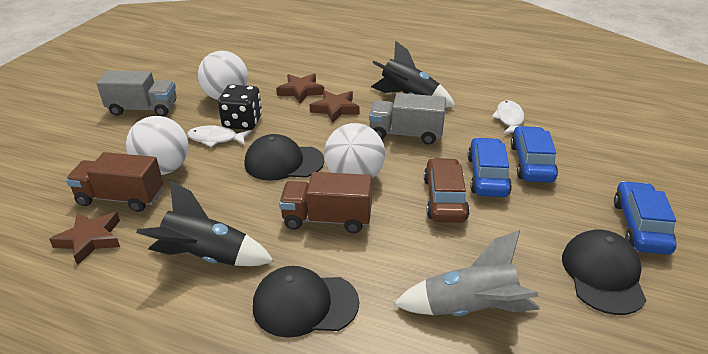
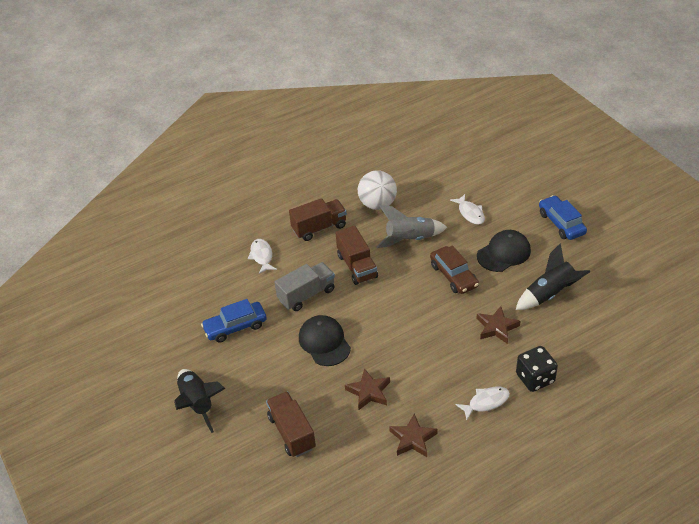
black cap: [245,134,324,181] [253,266,359,338] [562,229,646,315] = 3 -> [299,315,351,366] [477,230,531,272] = 2
blue car: [468,137,512,197] [511,126,558,183] [614,181,676,255] = 3 -> [201,299,267,343] [539,195,587,240] = 2
brown truck: [66,152,163,212] [279,172,372,233] = 2 -> [266,391,316,457] [289,198,347,241] [335,225,378,285] = 3
grey truck: [97,71,177,117] [369,93,446,145] = 2 -> [275,262,335,311] = 1
white ball: [126,116,189,175] [198,51,248,100] [324,123,385,178] = 3 -> [358,170,397,210] = 1
white fish: [187,125,252,147] [492,100,525,134] = 2 -> [248,239,277,274] [450,194,485,225] [456,387,510,420] = 3

